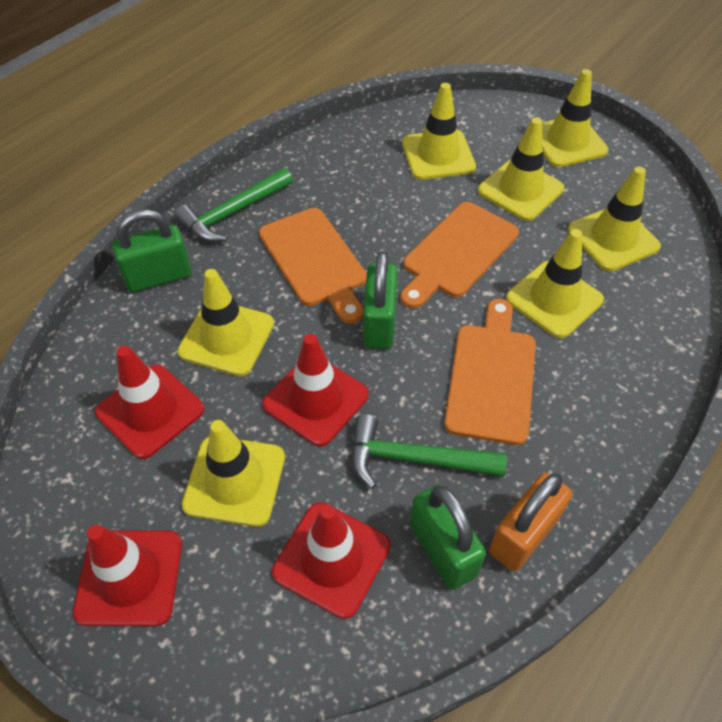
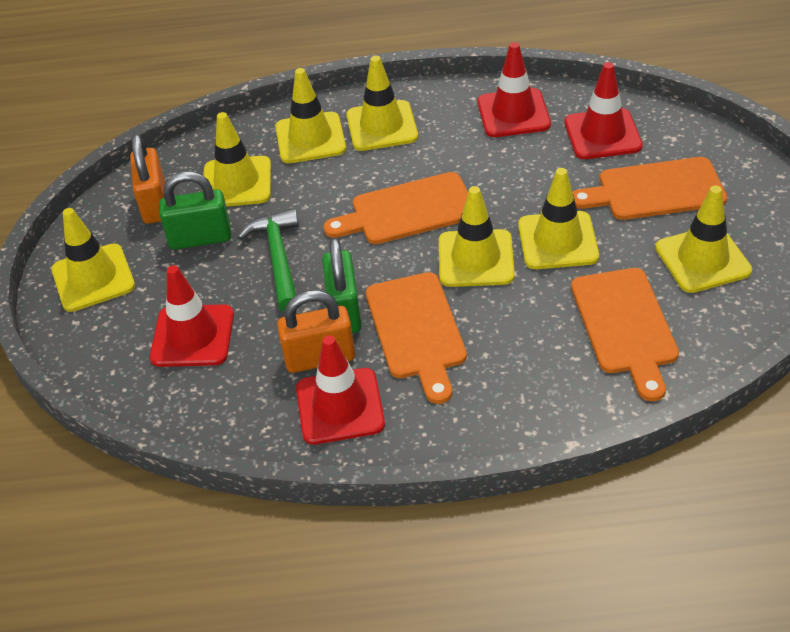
green hammer: [174,168,293,242] [351,414,507,489] = 2 -> [238,208,299,312] = 1
green padlock: [112,209,191,292] [363,251,398,349] [410,485,486,590] = 3 -> [159,171,231,250] [322,238,362,333] = 2
orange cutting board: [259,208,367,324] [401,202,519,309] [444,299,536,445] = 3 -> [324,172,468,244] [366,272,467,404] [571,268,679,401] [572,157,727,220] = 4
orange padlock: [489,473,572,572] = 1 -> [130,134,166,224] [277,290,355,373] = 2

